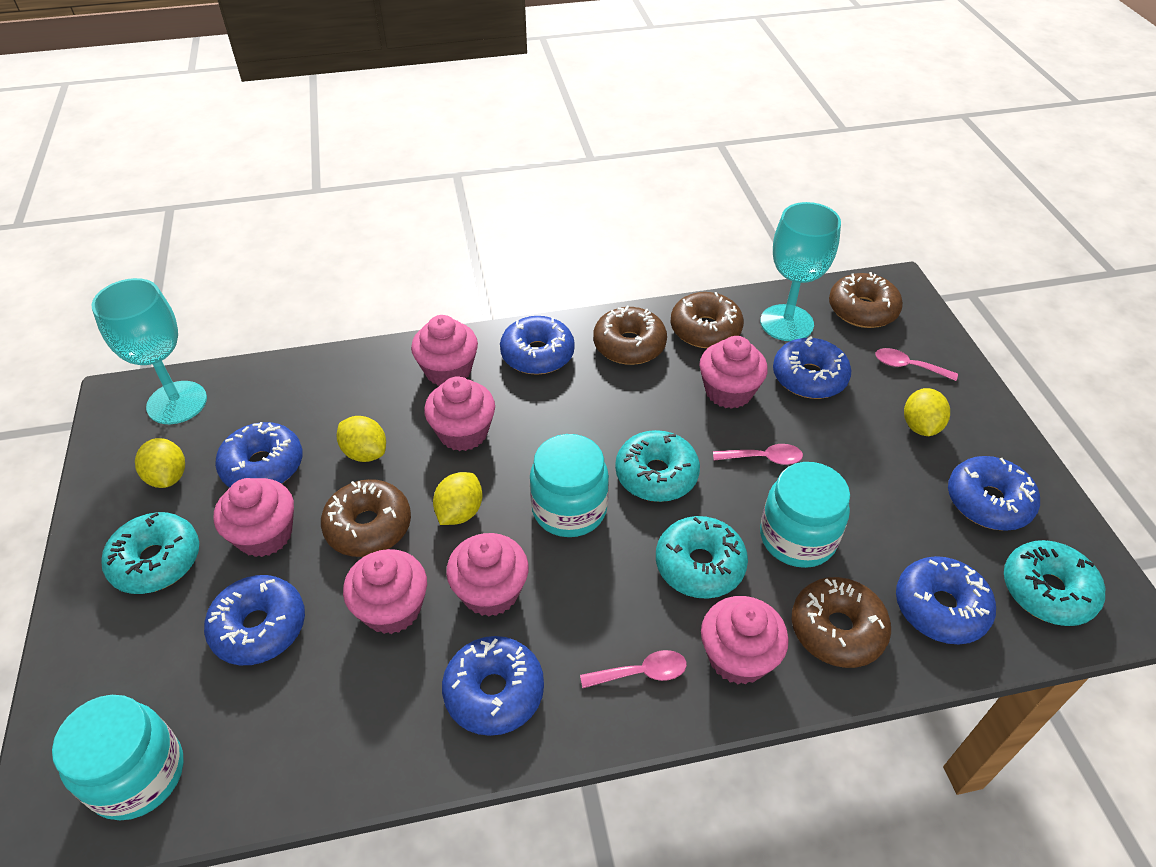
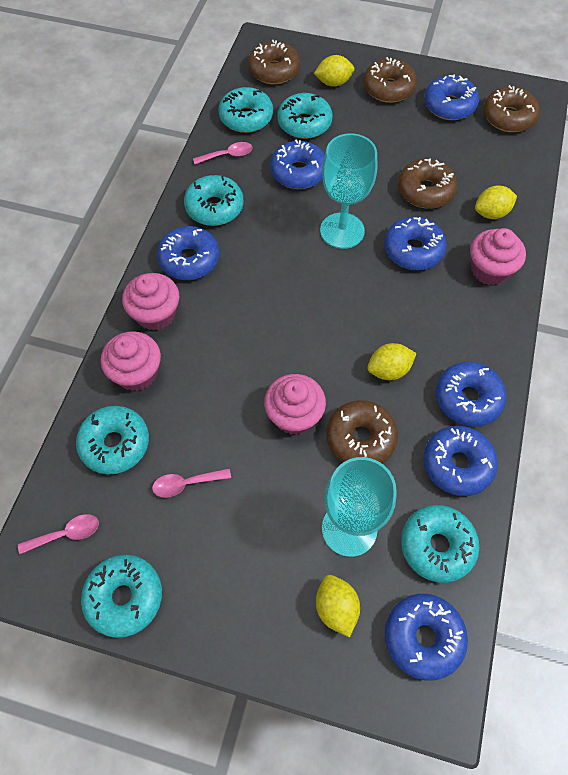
pink cupcake: [214,478,294,557] [343,549,427,634] [411,315,478,386] [424,376,495,451] [446,533,529,616] [700,336,768,409] [701,596,789,685] = 7 -> [101,331,161,391] [122,273,179,331] [264,374,326,435] [470,228,526,285] = 4
turquoise donut: [101,512,199,594] [615,430,700,502] [656,516,748,599] [1004,540,1105,626] = 4 -> [76,406,149,475] [81,555,162,638] [184,175,244,226] [218,87,273,133] [277,93,332,139] [401,505,479,583] = 6
turquoise jar: [52,695,184,820] [530,434,609,537] [760,462,850,568] = 3 -> none = 0

